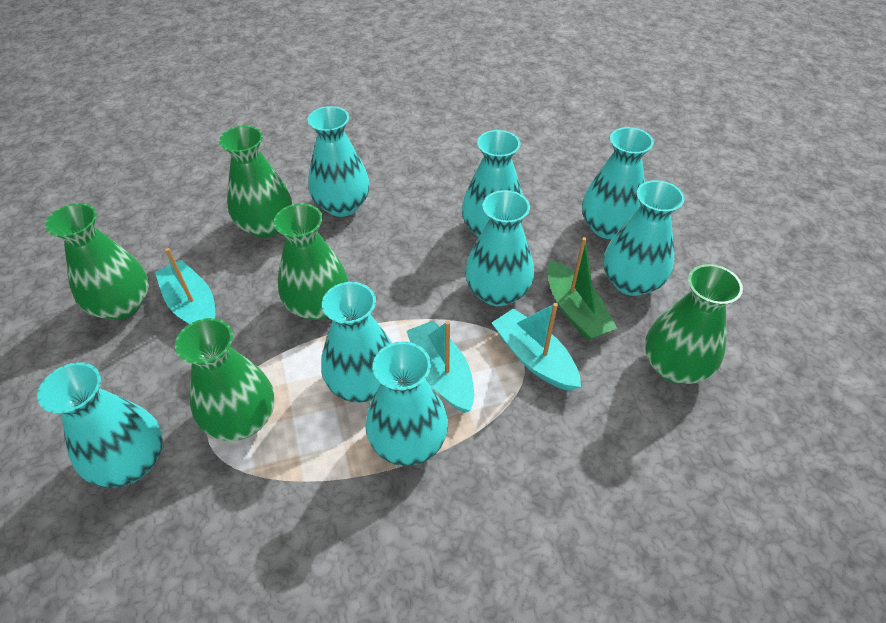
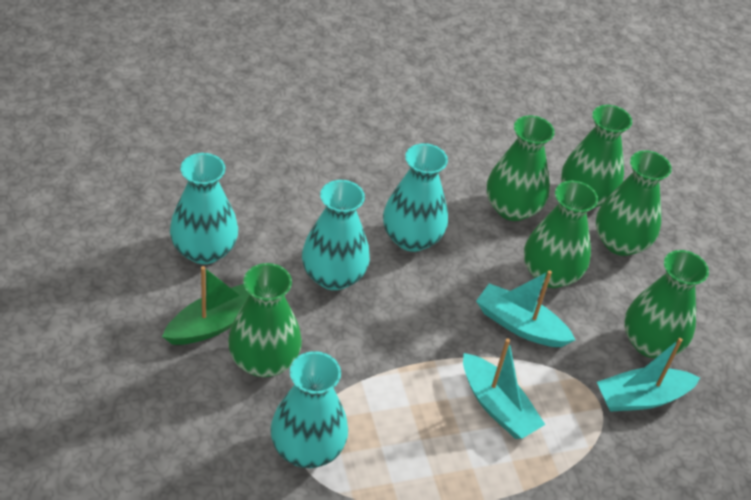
green vase: [45,203,149,320] [175,318,274,441] [219,126,292,238] [274,203,349,320] [645,264,743,384] = 5 -> [228,263,302,377] [487,115,555,221] [524,181,598,288] [561,105,632,208] [596,150,672,256] [624,250,709,358] = 6
turquoise vase: [37,362,163,488] [308,106,370,217] [321,282,392,403] [366,341,448,466] [462,130,523,237] [465,190,534,306] [582,127,654,239] [604,180,685,296] = 8 -> [170,153,238,264] [270,351,348,468] [302,180,370,290] [383,143,448,252] = 4

